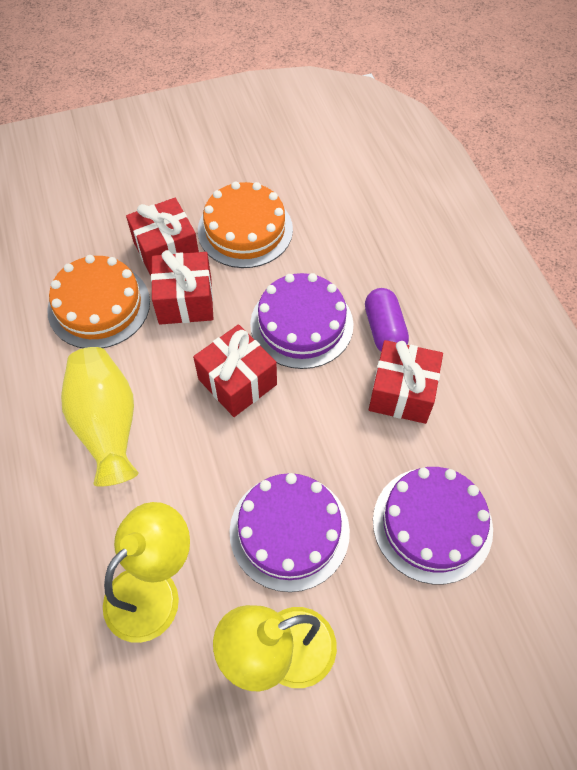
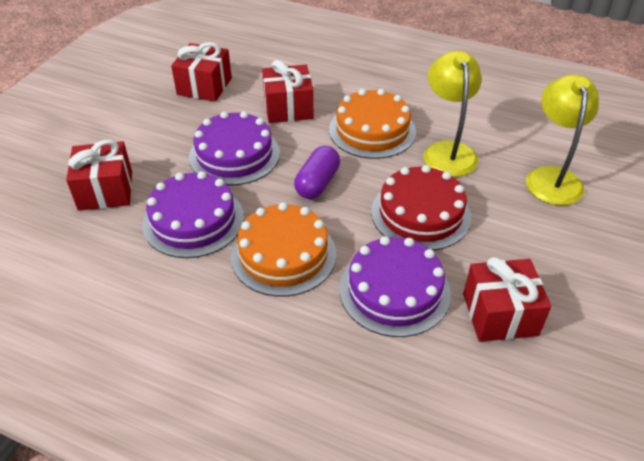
red cake: none = 0 -> [371,165,471,251] = 1
yellow vase: [61,347,139,487] = 1 -> none = 0

